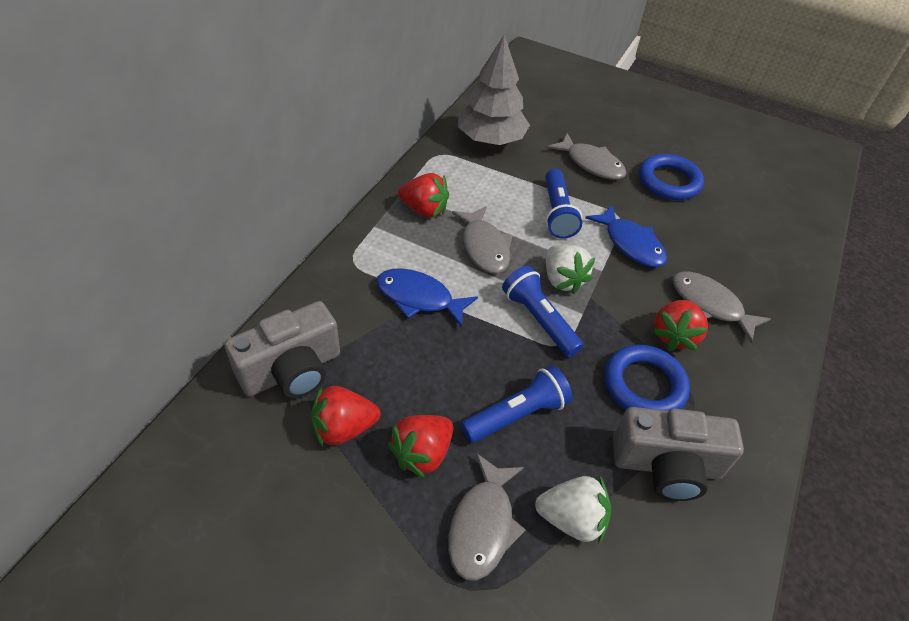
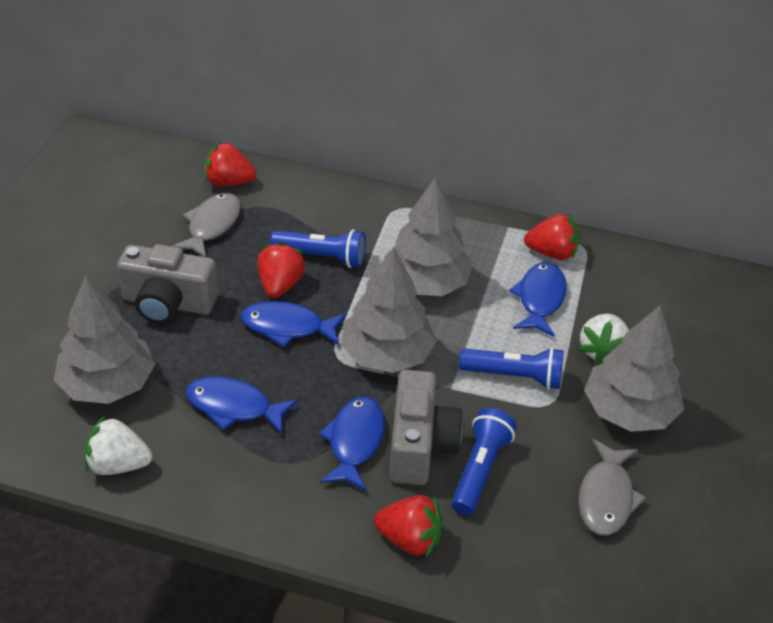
blue fish: [376,268,478,327] [585,205,667,268] = 2 -> [186,376,298,435] [241,301,346,347] [319,397,385,491] [509,262,567,337] = 4
blue ring: [605,345,690,411] [639,154,704,200] = 2 -> none = 0
grey fish: [448,453,526,581] [452,206,513,274] [547,133,626,180] [672,271,771,343] = 4 -> [171,193,241,257] [578,439,646,535] = 2
grey tree: [458,35,530,145] = 1 -> [54,276,155,404] [341,248,437,373] [384,177,473,296] [584,306,684,432] = 4

